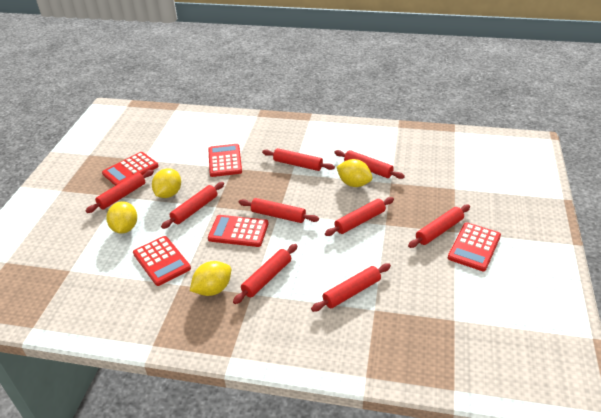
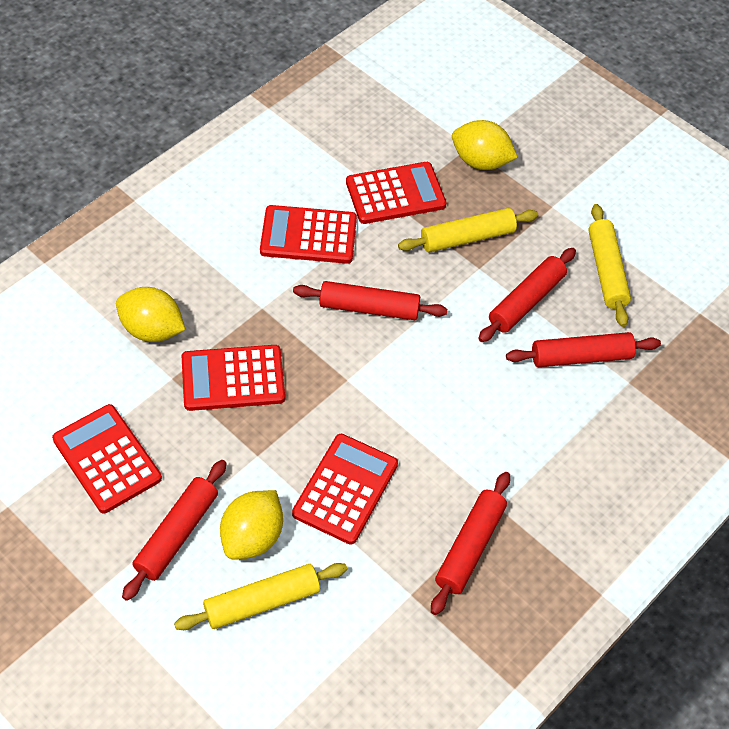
red rolling pin: [86,170,154,213] [161,182,224,229] [233,244,298,304] [239,198,319,223] [262,148,335,171] [311,263,391,312] [325,197,394,236] [334,150,405,179] [408,205,470,248] = 9 -> [122,460,226,601] [293,281,447,320] [431,472,510,615] [478,248,576,342] [506,332,661,367] = 5
yellow lemon: [106,201,137,233] [152,168,181,198] [190,261,231,296] [337,159,372,187] = 4 -> [116,287,185,342] [220,490,283,559] [452,120,518,170] = 3
yellow rolling pin: none = 0 -> [174,563,347,630] [398,208,538,252] [588,204,631,327] = 3

